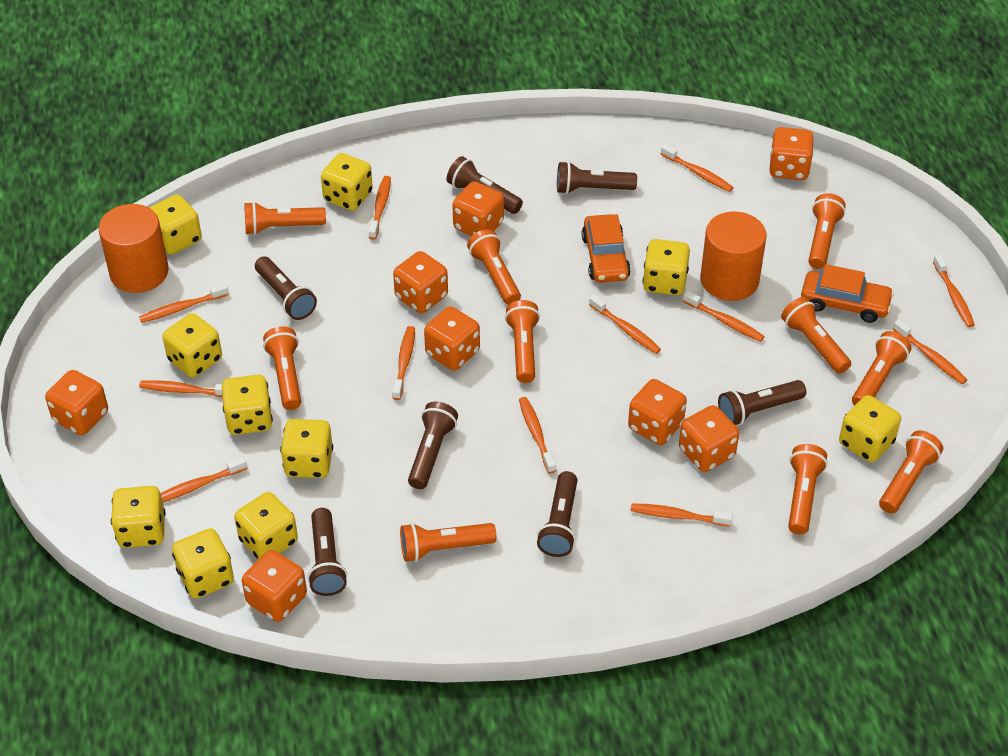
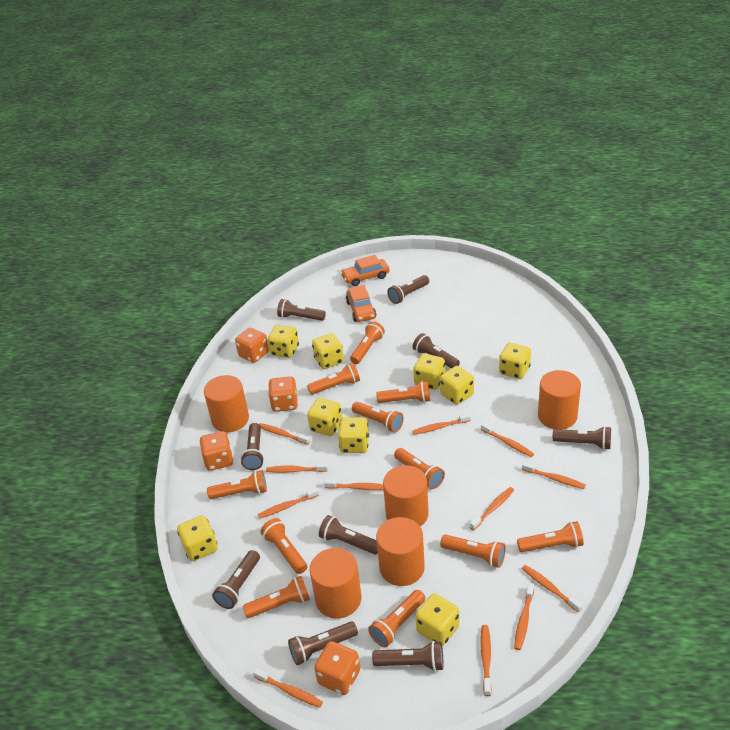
brown flashlight: [255,256,317,320] [308,508,347,596] [408,402,458,489] [447,156,523,214] [537,471,578,557] [557,161,637,194] [718,380,806,425] = 7 -> [212,550,260,609] [241,423,264,470] [277,299,326,321] [288,622,358,665] [319,515,378,555] [372,641,443,671] [388,275,429,304] [413,333,460,368] [553,426,611,450] = 9
orange cylinder: [99,204,169,293] [700,212,767,301] = 2 -> [204,375,249,433] [310,548,361,619] [376,517,425,586] [383,465,429,527] [538,370,581,429] = 5
orange dice: [45,370,108,435] [242,550,307,622] [393,251,448,313] [424,306,480,370] [452,181,504,236] [628,379,687,445] [679,405,739,472] [769,127,814,180] = 8 -> [199,431,233,471] [235,328,269,363] [268,376,298,412] [314,641,360,695] = 4
orange flashlight: [245,201,326,235] [263,326,301,410] [400,523,496,562] [467,229,521,305] [505,300,540,383] [781,297,851,374] [788,444,828,535] [808,193,846,269] [852,331,912,406] [879,430,943,514] = 10 -> [207,470,267,499] [243,576,310,618] [260,518,307,574] [307,363,360,395] [350,321,385,364] [352,402,403,433] [368,590,425,647] [376,381,430,403] [394,448,445,489] [440,535,506,568] [517,521,584,552] = 11
yellow dice: [111,486,166,548] [149,194,202,255] [163,313,222,378] [172,528,234,599] [222,375,273,435] [234,492,298,559] [280,419,333,478] [321,153,373,211] [643,239,690,296] [839,395,901,462] = 10 -> [177,515,218,561] [268,325,299,358] [307,398,342,436] [312,333,344,369] [338,417,369,453] [413,353,445,390] [415,594,460,646] [440,366,474,405] [499,343,531,379] = 9

